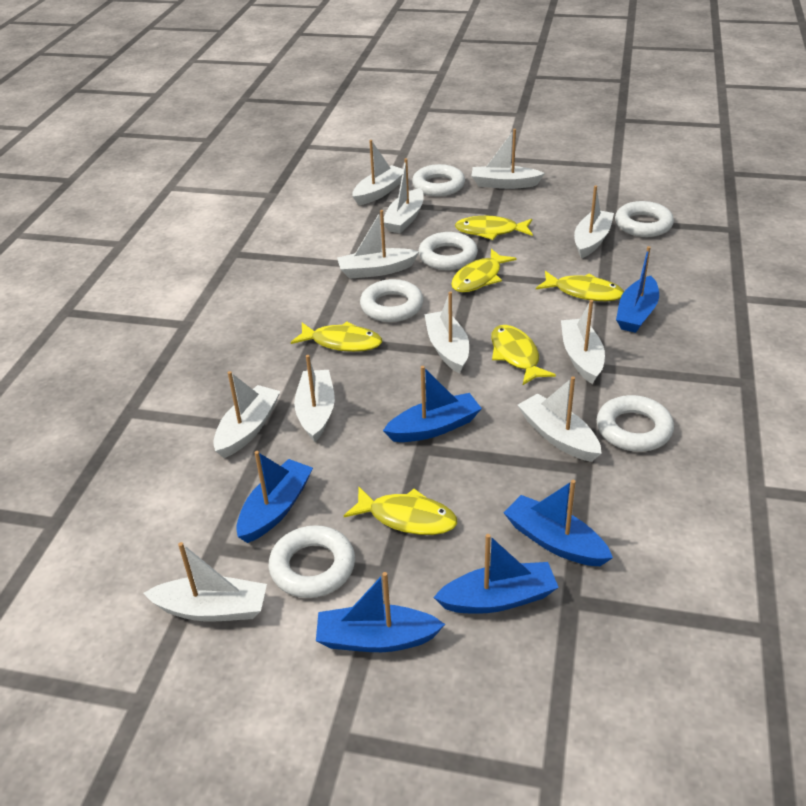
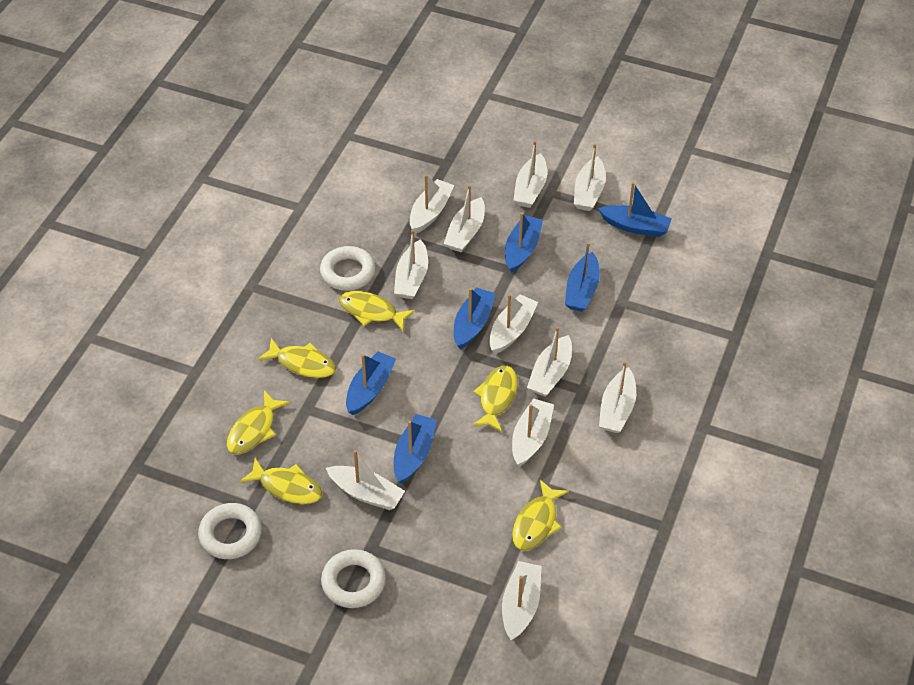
white ring: [268,525,355,598] [360,279,423,322] [412,164,465,197] [418,232,478,270] [597,395,674,452] [615,201,674,237] = 6 -> [198,503,262,559] [320,246,375,291] [321,549,386,608] = 3

